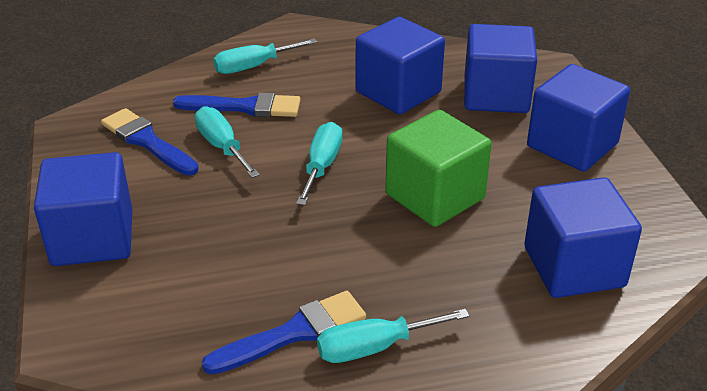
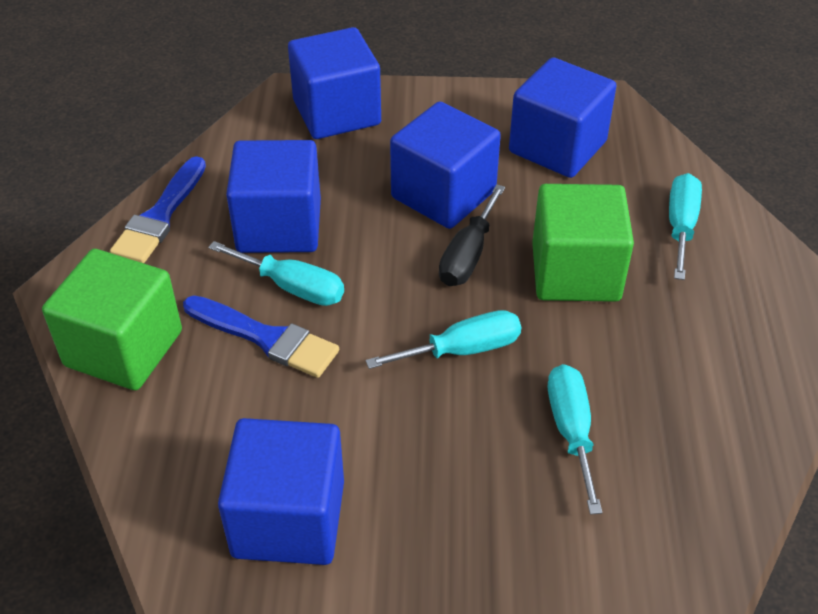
black screwdriver: none = 0 -> [439,184,505,286] = 1
blue brush: [101,108,199,176] [173,92,300,117] [202,291,366,375] = 3 -> [110,156,206,263] [183,295,339,378] = 2
green cube: [385,110,492,227] = 1 -> [42,249,182,390] [532,184,634,302] = 2

